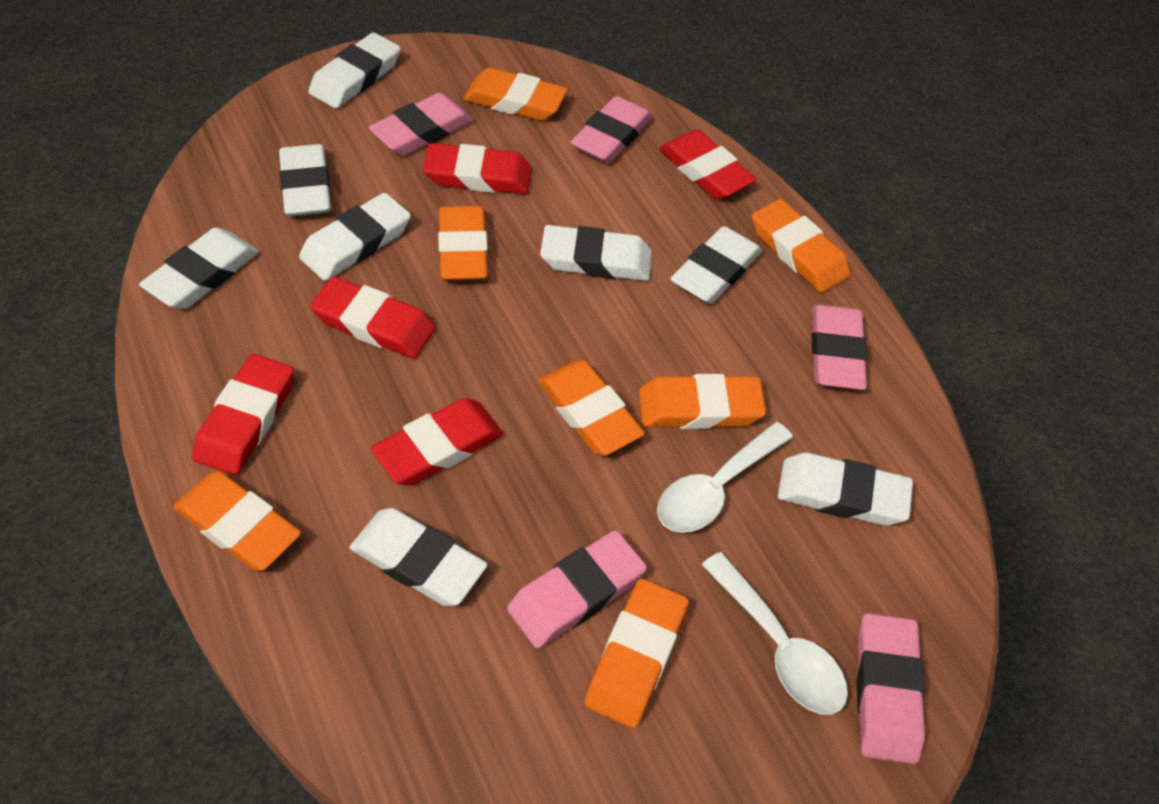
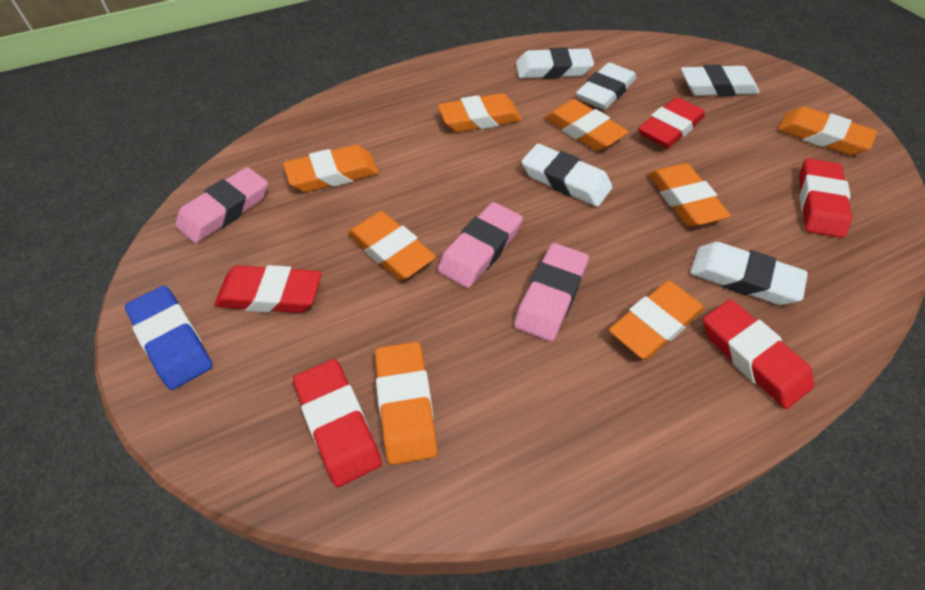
blue eraser: none = 0 -> [125,286,213,390] = 1
orange eraser: [173,471,301,571] [438,206,488,280] [463,68,568,121] [538,360,645,456] [584,579,689,728] [639,374,766,429] [752,199,850,293] = 7 -> [283,145,379,192] [348,211,436,280] [375,342,437,465] [438,93,522,132] [545,99,629,151] [609,281,704,359] [649,163,731,226] [777,106,877,155] = 8
pink eraser: [368,93,473,156] [507,530,647,648] [570,96,653,163] [812,305,868,390] [857,613,925,764] = 5 -> [175,167,268,243] [438,202,523,288] [514,243,589,342] = 3
white eraser: [139,227,259,309] [279,144,331,216] [299,193,411,281] [308,32,401,109] [350,508,487,606] [540,225,652,281] [670,226,762,304] [778,452,913,526] = 8 -> [516,47,594,79] [521,144,612,207] [576,62,636,110] [681,64,759,96] [690,242,808,305] = 5
white spoon: [657,422,793,533] [702,552,848,715] = 2 -> none = 0

